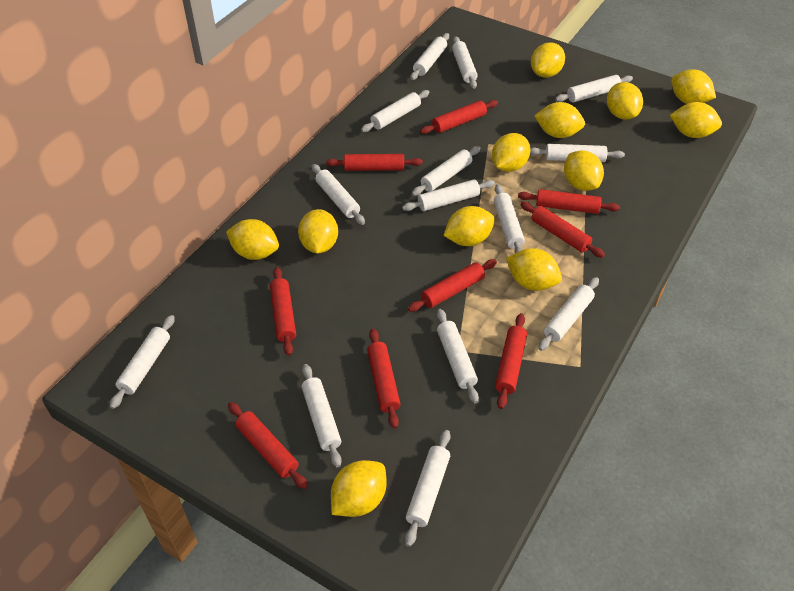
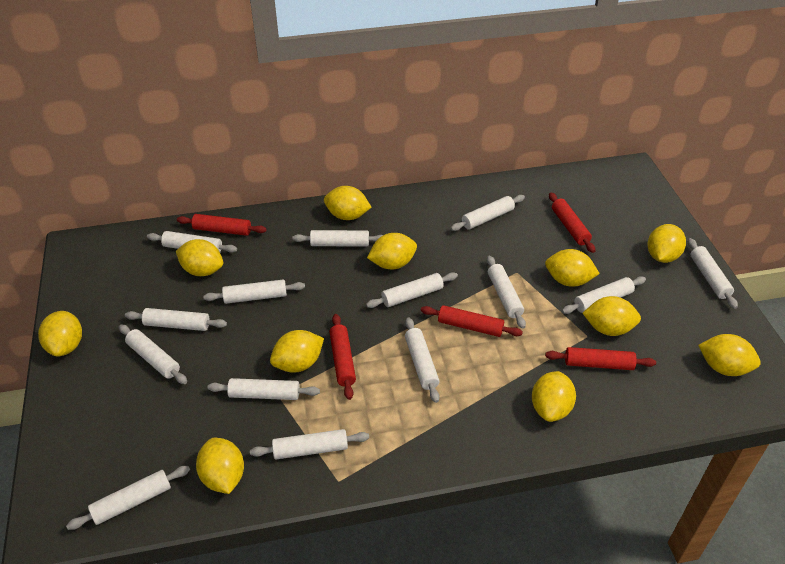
red rolling pin: [228,402,308,489] [270,267,296,356] [326,154,423,171] [367,328,401,429] [408,259,497,312] [420,100,498,134] [495,313,527,409] [518,189,620,214] [520,202,605,258] = 9 -> [177,214,267,236] [329,314,356,400] [421,305,523,337] [545,347,656,370] [549,192,595,253] = 5
yellow lemon: [226,219,279,260] [298,209,338,254] [331,460,386,517] [443,206,495,246] [492,133,531,172] [506,248,562,291] [531,42,565,78] [534,102,585,138] [564,150,604,191] [607,82,643,120] [670,102,722,138] [671,69,716,104] = 12 -> [38,311,82,357] [176,239,223,276] [196,438,244,494] [270,330,324,373] [324,186,371,220] [367,233,417,269] [532,371,576,422] [545,249,600,287] [583,296,641,336] [648,224,686,263] [698,334,761,376] = 11

